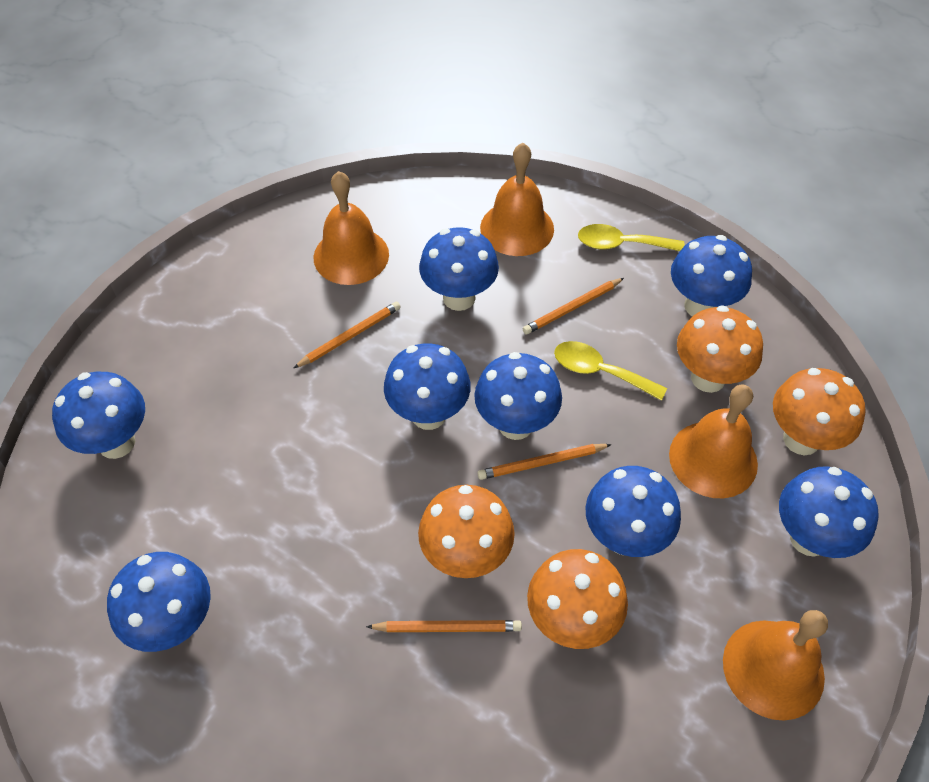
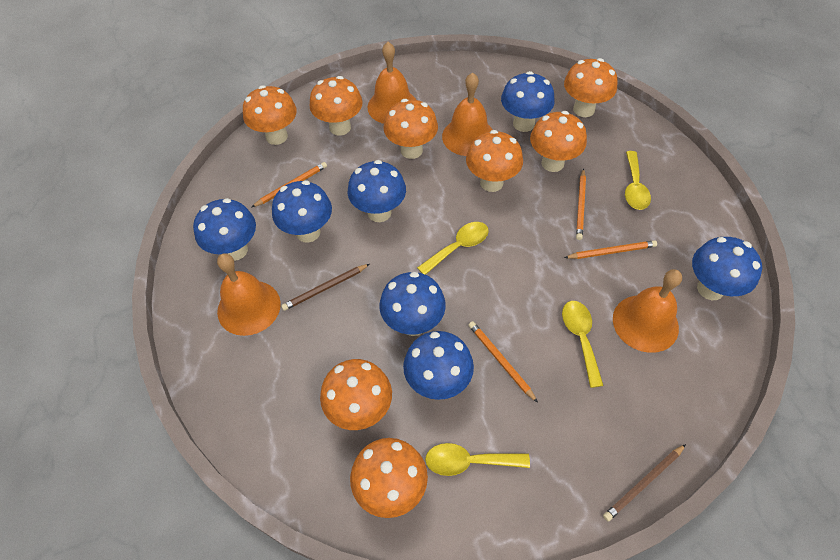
blue mushroom: [52,372,145,459] [107,552,211,652] [384,343,471,430] [419,227,499,311] [474,352,562,440] [585,466,681,557] [671,235,752,316] [779,466,879,558] = 8 -> [193,198,256,261] [272,180,332,243] [348,160,406,222] [379,272,446,336] [403,331,474,400] [501,71,555,132] [692,237,762,300] = 7
brown pencil: none = 0 -> [281,264,369,311] [603,444,686,522] = 2
orange mushroom: [418,485,515,578] [527,549,628,649] [677,305,763,393] [773,368,866,455] = 4 -> [243,85,297,145] [309,76,363,136] [320,359,392,430] [350,438,428,518] [383,99,438,159] [466,130,523,192] [530,111,587,172] [564,58,618,117] = 8
yellow spoon: [554,341,667,401] [578,224,685,251] = 2 -> [417,222,489,275] [425,443,530,476] [562,301,604,388] [625,151,651,210] = 4

